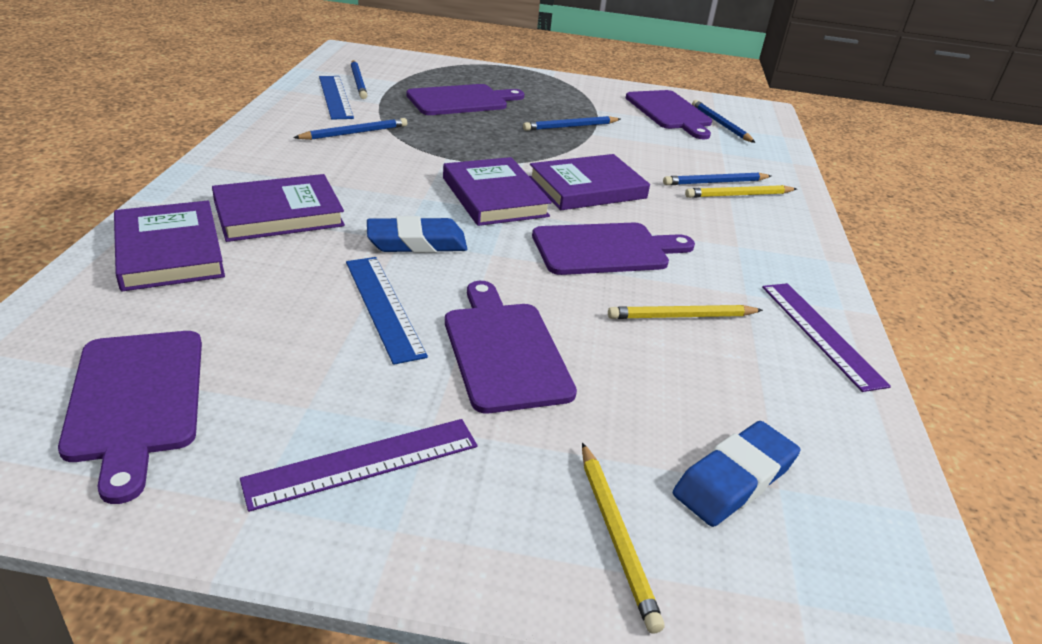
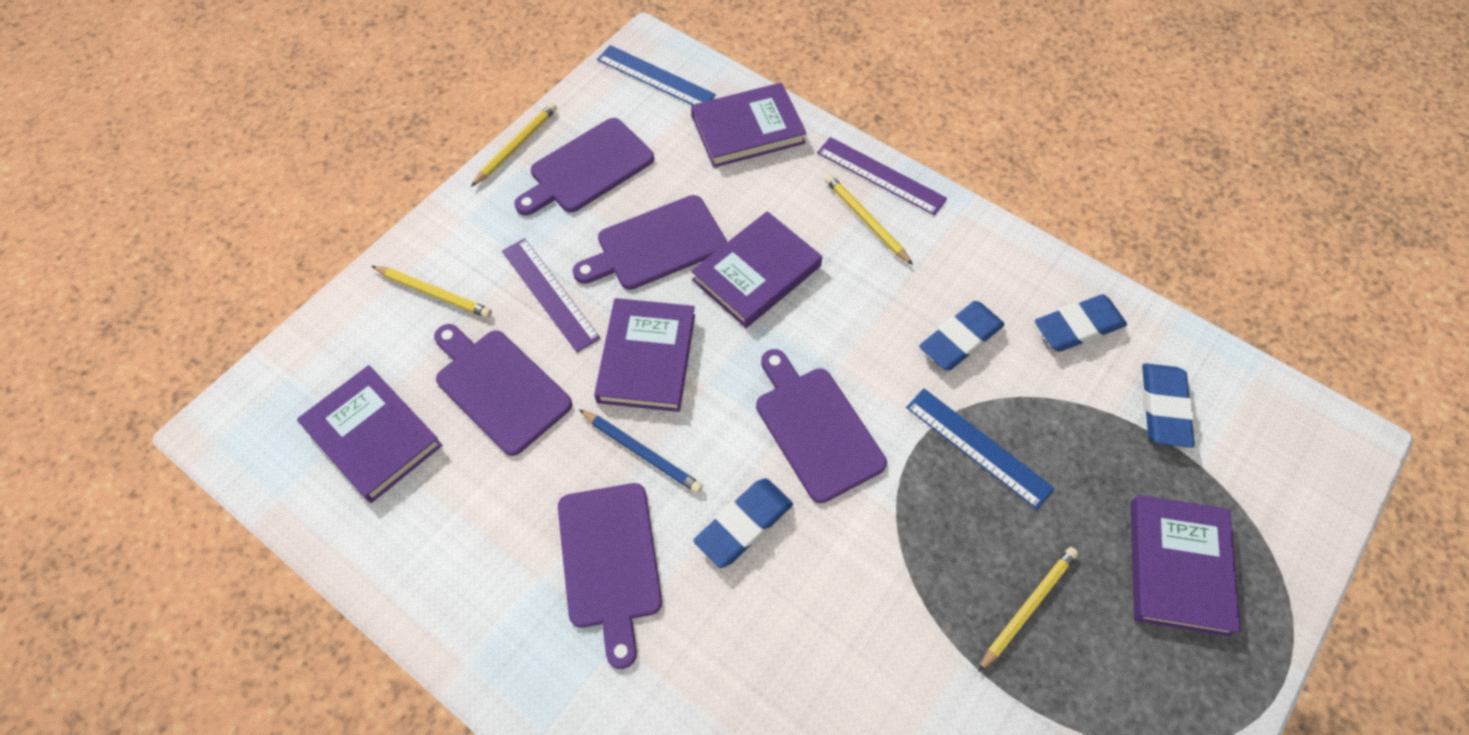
blue eraser: [367,216,467,253] [673,421,800,527] = 2 -> [694,479,793,568] [919,301,1005,370] [1035,294,1127,352] [1142,363,1195,448] = 4
blue pencil: [293,118,407,140] [351,60,368,99] [523,116,621,131] [663,172,771,185] [692,100,756,143] = 5 -> [579,409,703,493] = 1
purple book: [114,201,225,291] [212,174,345,242] [443,157,552,226] [529,154,650,210] = 4 -> [297,365,442,503] [594,298,695,412] [691,83,807,168] [691,211,822,328] [1130,495,1241,637] = 5
yellow pencil: [582,442,664,634] [608,305,763,319] [685,185,797,198] = 3 -> [372,266,492,318] [471,103,557,187] [825,175,913,265] [978,547,1078,672] = 4

